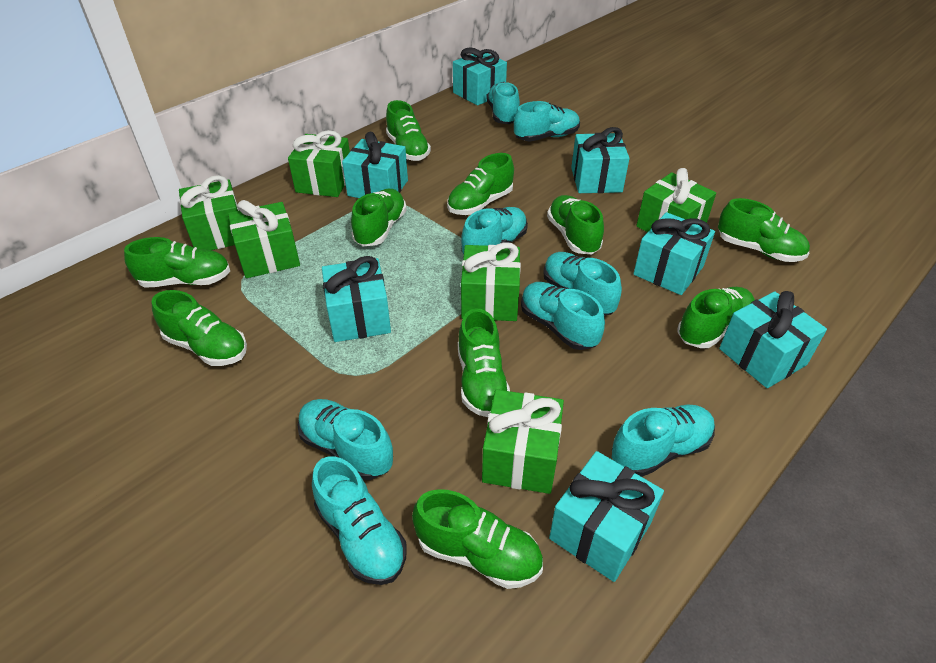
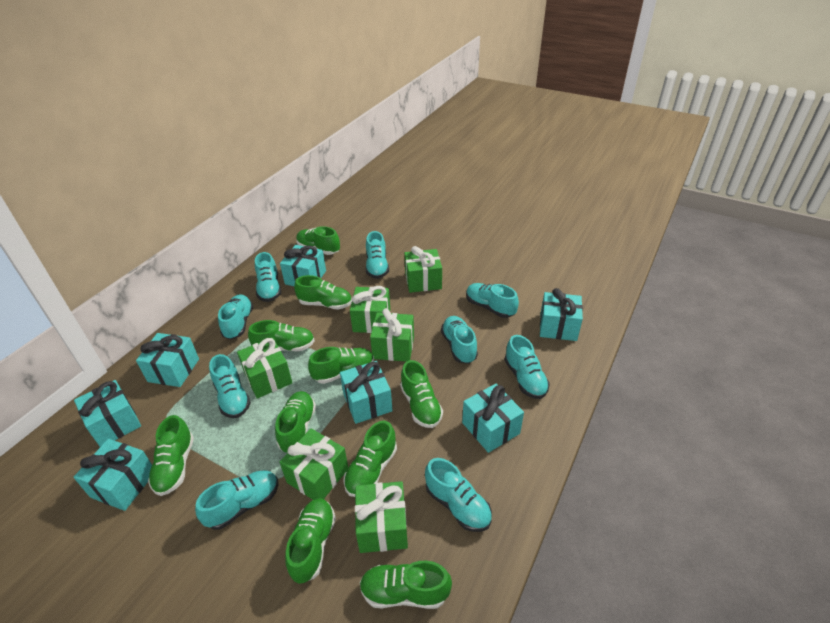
turquoise shoe: [297,399,393,480] [312,456,407,585] [461,207,528,254] [486,82,520,124] [514,101,580,141] [521,282,605,350] [543,252,622,315] [612,405,715,477] = 8 -> [195,470,278,530] [209,354,251,418] [218,294,253,339] [255,252,281,302] [366,231,389,279] [425,458,492,532] [441,316,478,364] [466,283,519,318] [505,335,550,399] = 9

